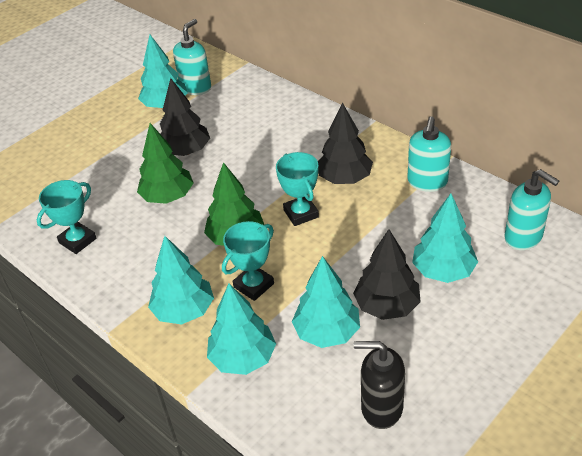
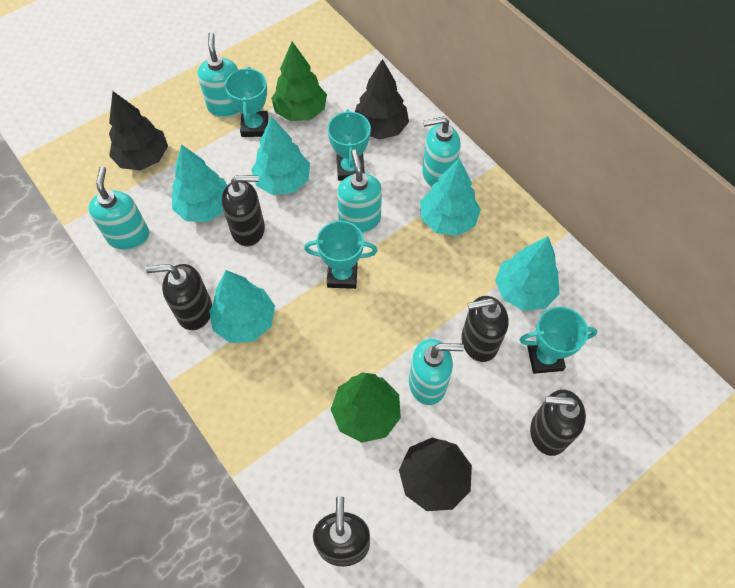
black soap dispenser: [354,341,405,429] = 1 -> [146,264,212,330] [222,175,265,247] [313,496,370,567] [461,296,509,362] [530,389,586,456] = 5
turquoise soap dispenser: [173,19,211,95] [407,116,451,192] [504,169,559,250] = 3 -> [88,166,149,250] [197,32,241,118] [337,149,382,233] [409,339,464,405] [422,117,461,187] = 5
turquoise trophy: [37,180,97,254] [222,221,274,301] [276,152,319,226] = 3 -> [225,67,268,137] [304,221,377,289] [327,109,371,181] [519,307,598,374] = 4

